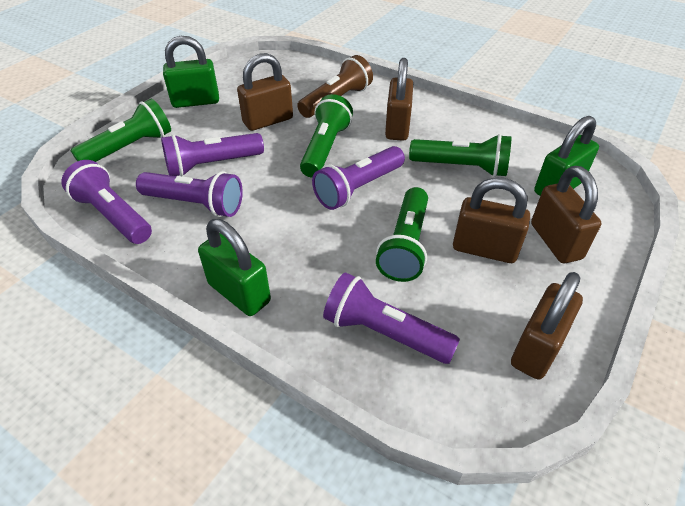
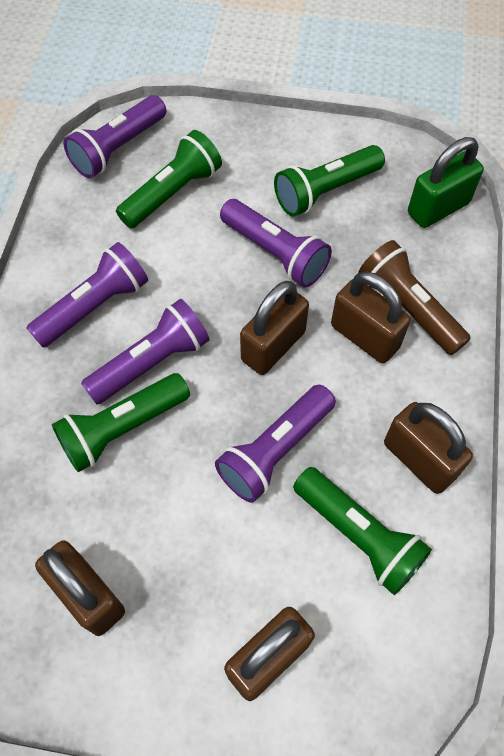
green padlock: [163,36,219,108] [198,219,271,316] [534,116,599,196] = 3 -> [408,137,484,228] = 1

